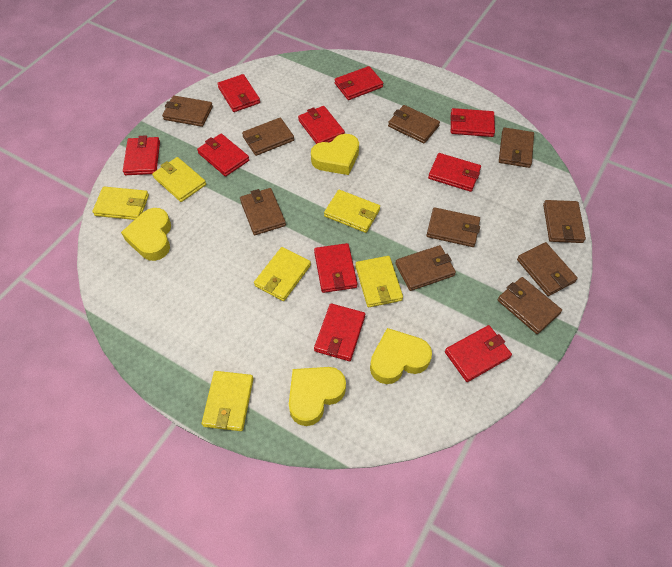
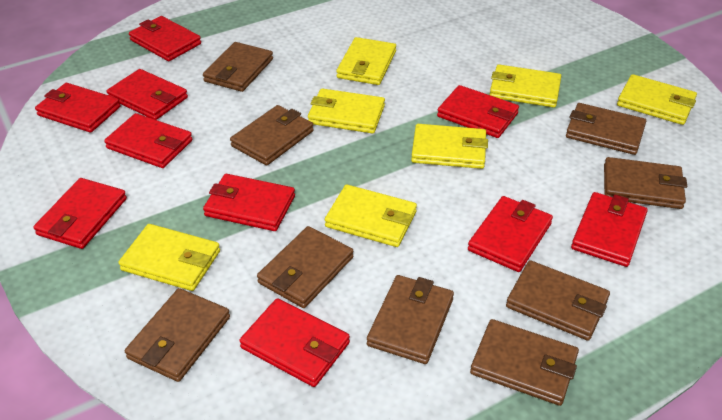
brown wallet: [162,95,213,127] [240,188,286,235] [242,118,294,156] [388,105,440,143] [395,245,456,291] [426,207,480,247] [497,277,562,334] [499,127,534,168] [517,242,578,296] [543,200,586,243] = 10 -> [125,288,230,382] [203,42,273,92] [230,105,314,165] [257,226,353,308] [367,275,454,364] [470,319,579,406] [506,260,610,341] [566,103,646,155] [604,157,687,209] = 9
yellow heart: [121,208,171,261] [289,367,346,426] [311,134,359,175] [370,328,432,384] = 4 -> none = 0
yellow wallet: [92,187,149,220] [152,157,206,202] [202,371,253,431] [254,247,311,301] [324,190,380,233] [355,256,403,307] = 6 -> [118,224,220,291] [308,88,385,134] [325,184,417,247] [336,37,396,85] [411,124,488,169] [490,65,561,108] [617,74,697,125] = 7

